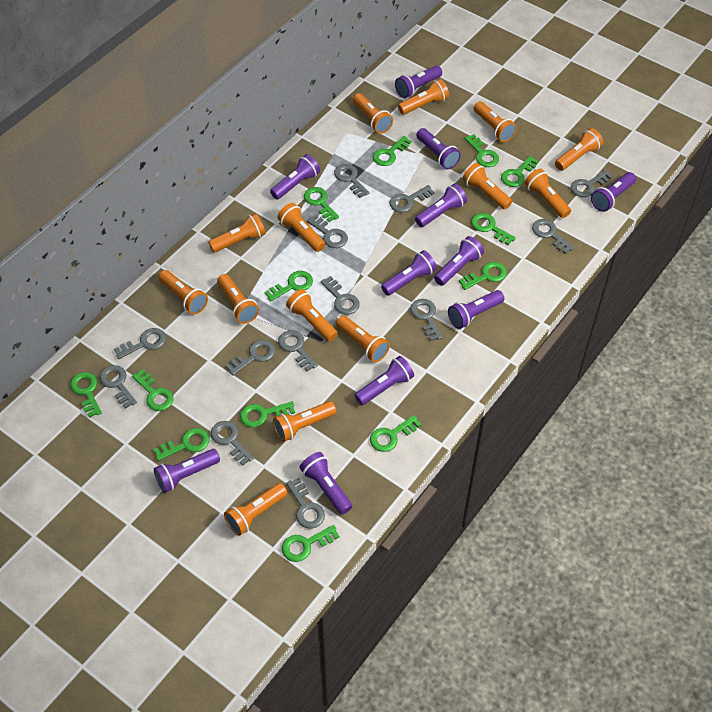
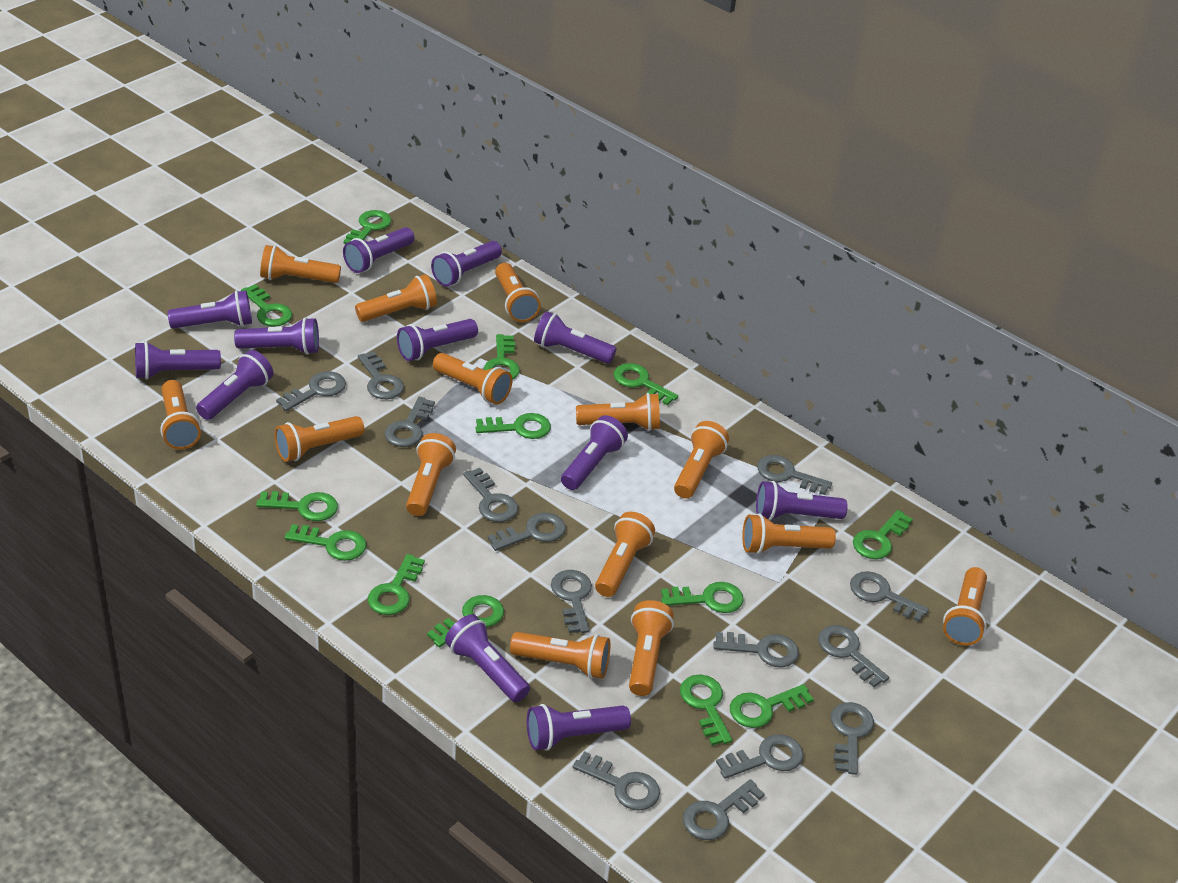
grey key: [99,365,137,409] [114,328,166,359] [211,421,254,465] [226,340,275,375] [278,330,318,371] [286,478,325,529] [307,214,348,248] [320,276,360,315] [334,164,370,198] [389,185,435,212] [410,299,443,341] [532,219,575,254] [571,170,613,197] = 13 -> [276,371,346,411] [358,351,404,399] [385,397,435,447] [463,468,518,522] [488,512,566,551] [551,570,592,633] [573,751,660,811] [683,779,765,840] [713,632,799,667] [716,734,803,779] [757,455,832,495] [818,625,889,687] [831,702,874,775] [850,571,929,622] = 14
purple flashlight: [154,449,220,493] [270,154,320,199] [300,452,352,515] [355,356,414,405] [381,250,437,296] [395,66,442,98] [415,184,467,227] [416,128,461,169] [434,236,484,286] [448,290,504,329] [591,172,636,212] = 11 -> [135,341,221,380] [168,290,252,329] [196,350,273,420] [234,317,319,355] [343,227,414,273] [397,319,478,361] [431,241,502,287] [445,614,530,702] [527,704,631,751] [534,311,616,364] [561,415,628,490] [756,481,848,521] = 12

